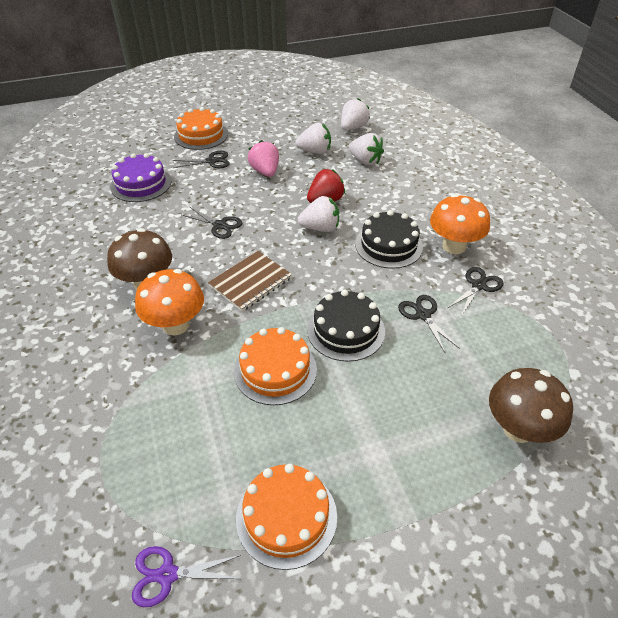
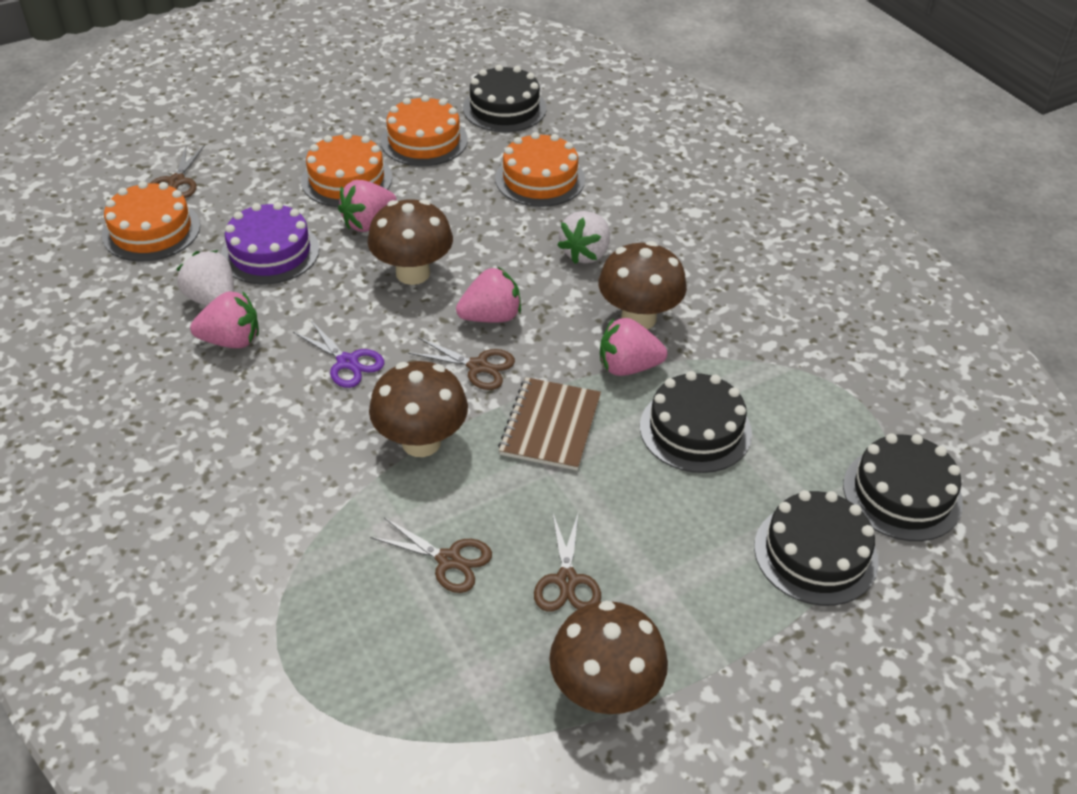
black cake: [307,290,385,362] [355,210,423,269] = 2 -> [463,65,547,132] [640,371,752,473] [754,490,879,606] [843,433,963,541] = 4
black scissors: [172,151,230,168] [182,207,243,239] [398,295,460,352] [448,267,504,315] = 4 -> none = 0
brown mushroom: [107,228,172,290] [489,368,573,443] = 2 -> [368,199,453,285] [369,361,468,457] [549,601,668,714] [598,241,687,329] = 4
brown scissors: none = 0 -> [151,145,205,198] [370,518,492,593] [408,337,515,390] [534,514,601,612] = 4
orange cake: [174,107,228,150] [234,327,317,405] [236,464,337,570] = 3 -> [102,181,200,261] [301,132,392,207] [381,95,468,166] [495,132,585,207] = 4
orange mushroom: [135,269,204,335] [430,194,490,254] = 2 -> none = 0
pink strawberry: [248,140,279,177] = 1 -> [190,291,259,348] [338,180,397,232] [456,267,521,323] [600,318,667,376] = 4
red strawberry: [307,169,345,203] = 1 -> none = 0
white strawberry: [295,123,331,154] [298,196,339,232] [341,98,370,131] [349,133,384,165] = 4 -> [176,250,234,306] [557,211,610,264] = 2

